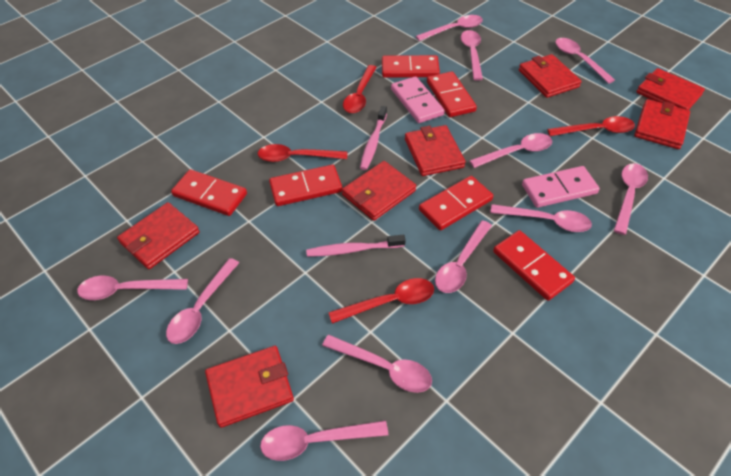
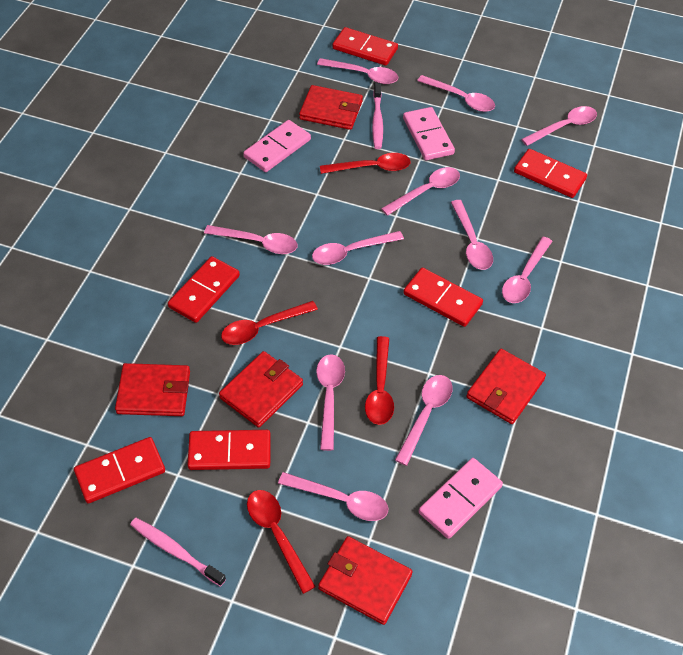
pink domino: [391,77,445,123] [522,166,600,208] = 2 -> [243,120,311,172] [403,107,455,160] [419,458,503,539] = 3
red wallet: [117,202,200,269] [205,346,294,428] [342,161,416,221] [405,125,465,176] [519,54,582,98] [634,99,690,149] [636,68,705,110] = 7 -> [115,363,190,416] [219,351,303,428] [299,85,363,130] [318,536,413,625] [466,349,546,424] = 5

